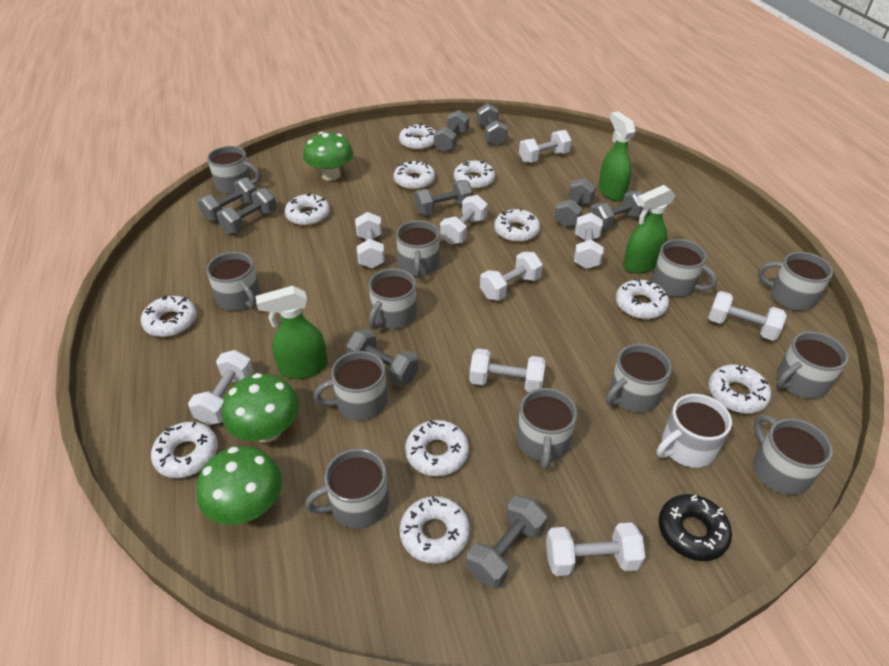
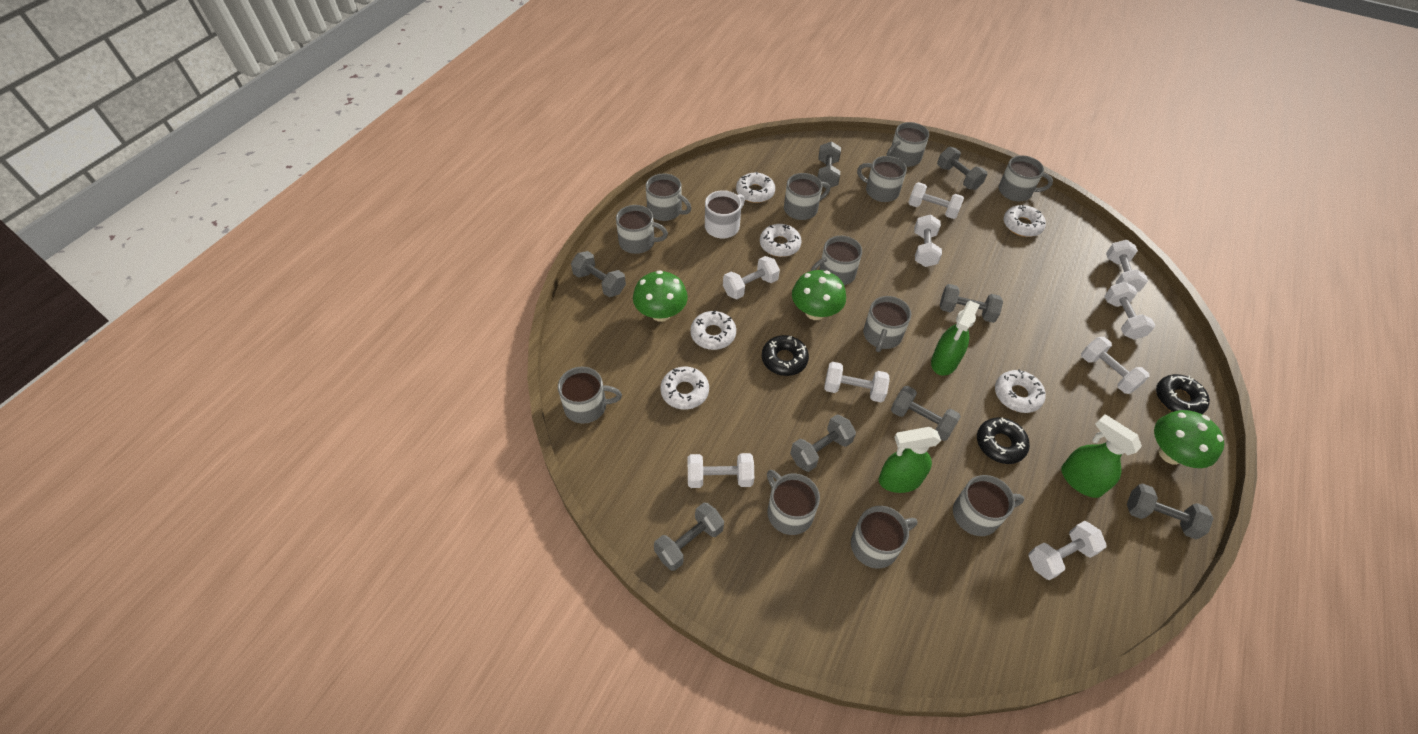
black donut: [659,494,732,561] = 1 -> [762,335,809,376] [977,417,1030,464] [1156,374,1210,414] = 3
grey dumbbell: [198,177,257,222] [217,188,277,234] [346,329,419,387] [414,180,473,215] [434,110,469,152] [467,495,547,589] [477,103,508,146] [555,178,596,227] [590,191,644,230] = 9 -> [571,251,626,297] [654,503,724,571] [790,414,856,472] [818,141,841,188] [891,386,961,441] [937,147,987,190] [940,284,1003,323] [1127,483,1214,539] = 8
white donut: [141,296,197,337] [151,422,218,478] [285,193,330,226] [394,161,435,190] [399,123,436,150] [399,496,470,564] [405,420,469,476] [454,161,495,189] [494,209,540,242] [616,278,669,319] [709,365,771,413] = 11 -> [660,367,709,410] [690,311,736,350] [736,172,775,203] [760,224,802,257] [995,369,1046,413] [1004,205,1046,237] = 6

